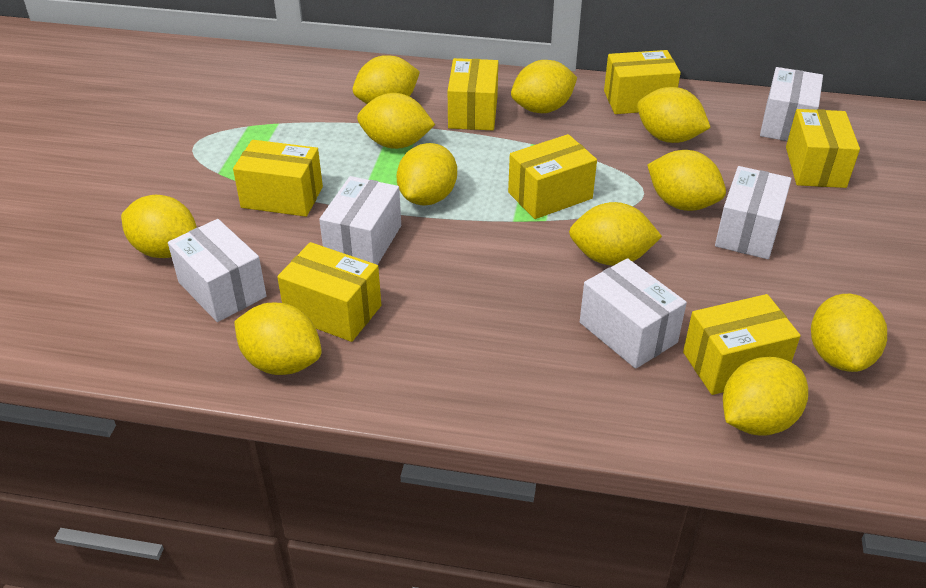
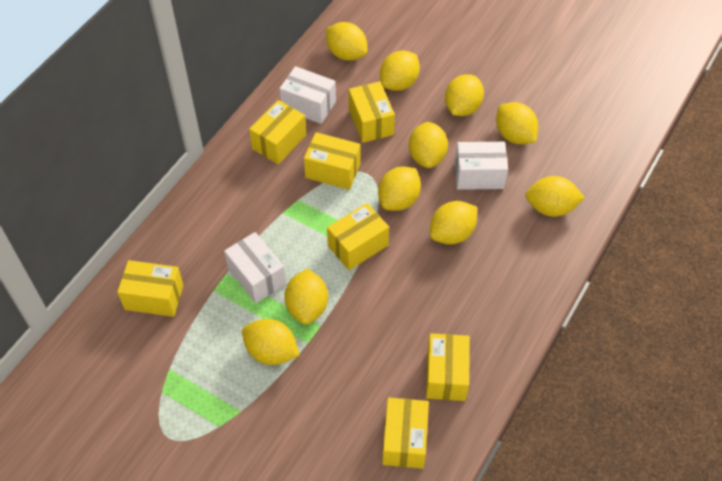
white box: [168,219,266,322] [319,176,401,265] [580,258,687,369] [715,166,791,259] [760,67,823,141] = 5 -> [224,232,286,303] [280,66,336,124] [455,142,508,190] = 3
yellow lemon: [121,195,197,258] [234,303,322,375] [353,55,420,104] [357,93,435,149] [397,143,457,206] [511,60,577,113] [569,202,662,266] [637,87,711,143] [647,150,726,211] [723,357,808,436] [811,294,887,372] = 11 -> [242,319,300,365] [284,269,328,325] [326,22,368,61] [378,167,421,211] [380,51,420,91] [409,122,448,168] [430,201,477,245] [445,74,484,116] [496,102,538,144] [525,176,585,217] = 10

